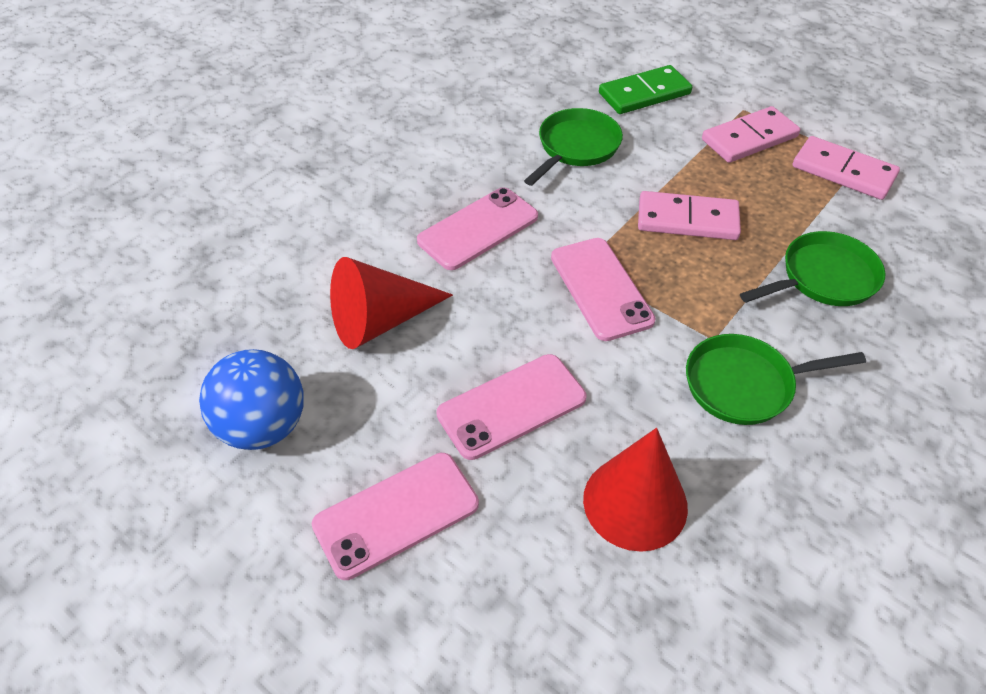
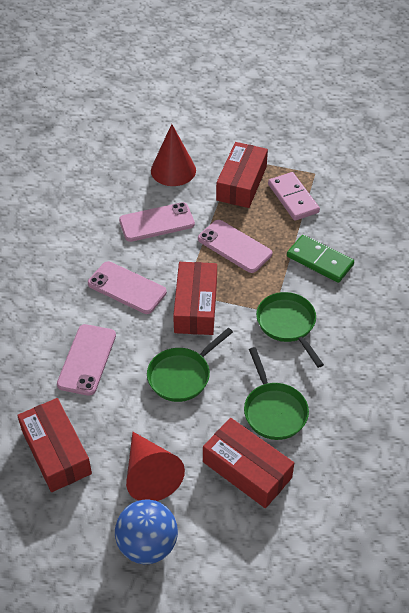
pink domino: [638,191,741,240] [702,106,800,163] [793,136,900,200] = 3 -> [268,172,320,221] = 1
red box: none = 0 -> [17,398,92,492] [173,262,217,335] [203,418,294,508] [216,142,268,208] = 4

